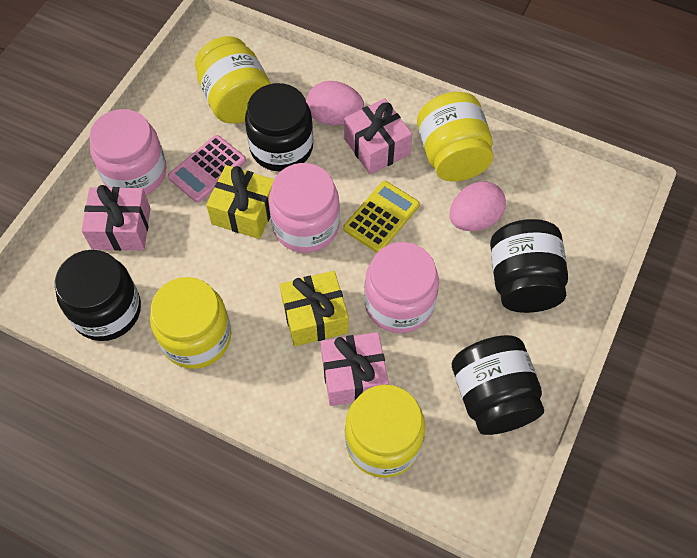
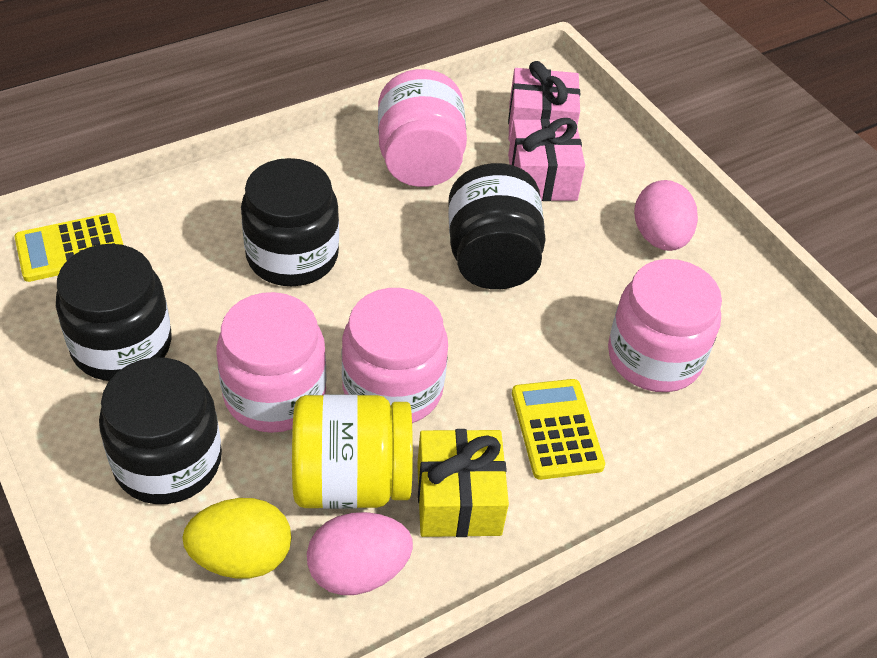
pink calculator: [168,135,246,203] = 1 -> none = 0
pink gift: [82,185,150,251] [321,332,389,406] [344,98,412,174] = 3 -> [508,61,580,142] [508,118,585,201] = 2
pink jar: [89,109,167,195] [269,163,340,253] [364,242,439,333] = 3 -> [217,292,327,433] [342,288,448,423] [378,69,467,187] [608,259,722,392] = 4
yellow calculator: [343,181,420,253] = 1 -> [15,213,123,282] [512,379,605,480] = 2
yellow egg: none = 0 -> [182,498,291,579] = 1
yellow gift: [206,165,274,239] [280,271,348,346] = 2 -> [417,429,509,537] = 1
yellow jar: [150,277,231,369] [195,36,271,124] [345,385,425,478] [417,92,493,182] = 4 -> [292,395,413,509] = 1

